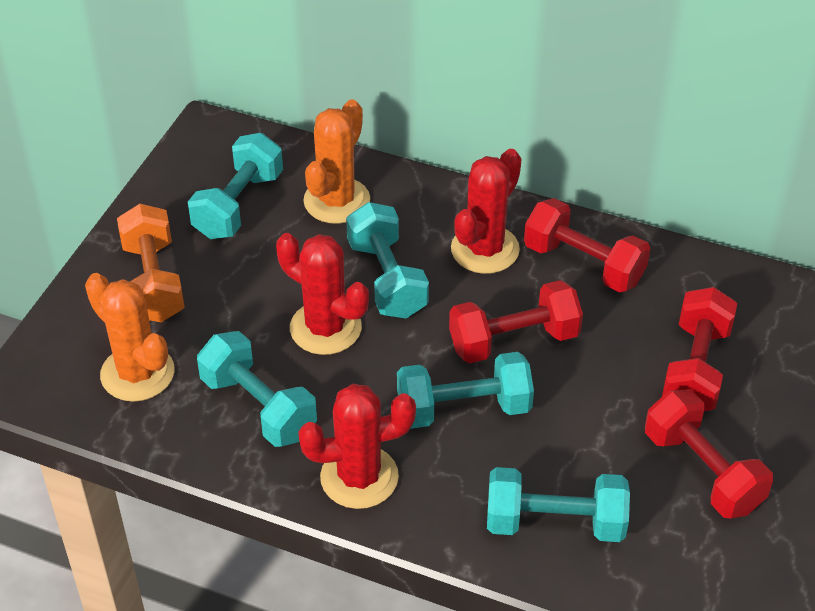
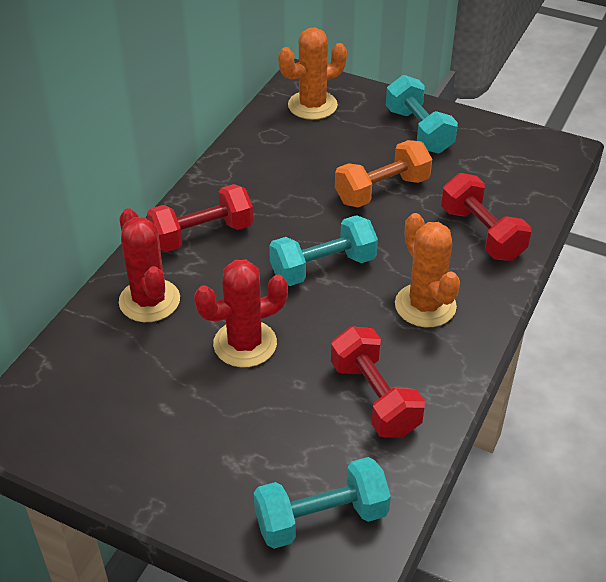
red cactus: [276,233,369,355] [298,384,416,509] [451,149,521,274] = 3 -> [119,208,180,322] [194,260,288,367] = 2
red dumbbell: [449,280,583,363] [524,198,651,292] [645,390,773,519] [662,287,737,411] = 4 -> [147,184,253,252] [331,326,425,438] [441,173,531,261] = 3
turquoise dumbbell: [188,133,283,239] [197,331,317,447] [346,202,429,318] [397,352,534,429] [487,467,630,542] = 5 -> [254,457,391,549] [269,215,378,286] [386,75,458,153] = 3

